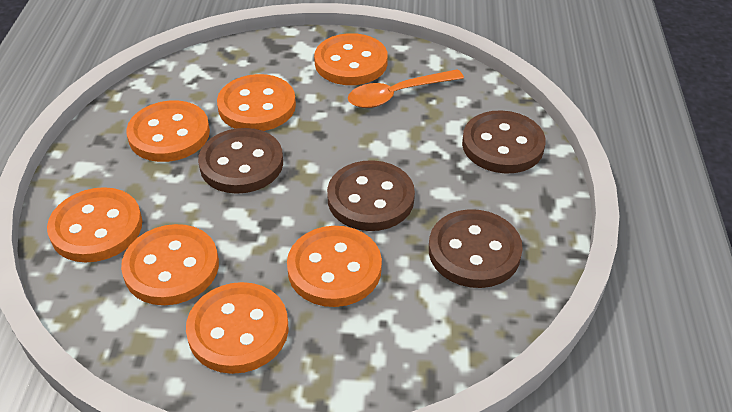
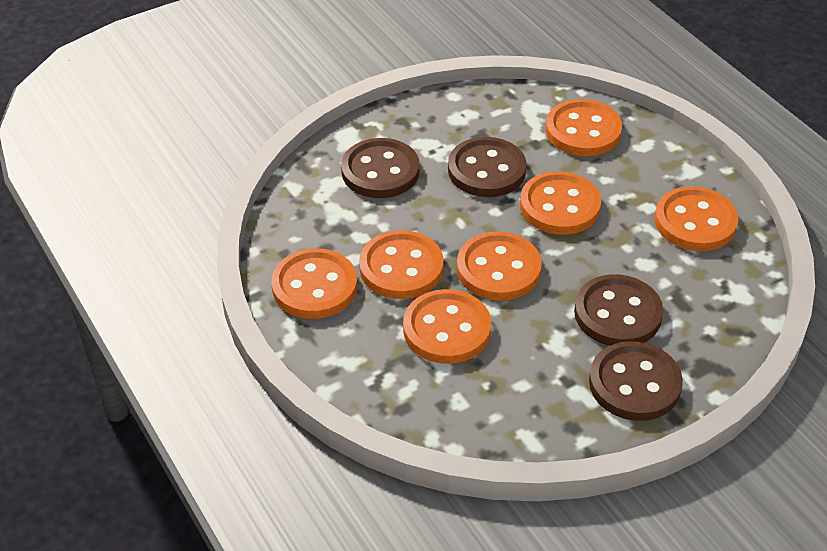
orange spoon: [348,69,464,108] = 1 -> none = 0

